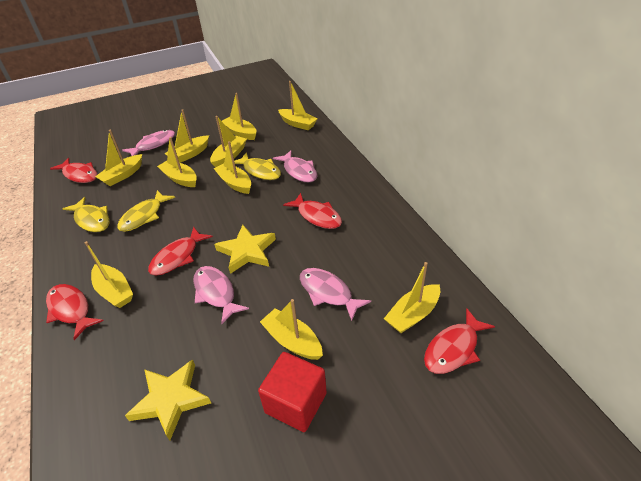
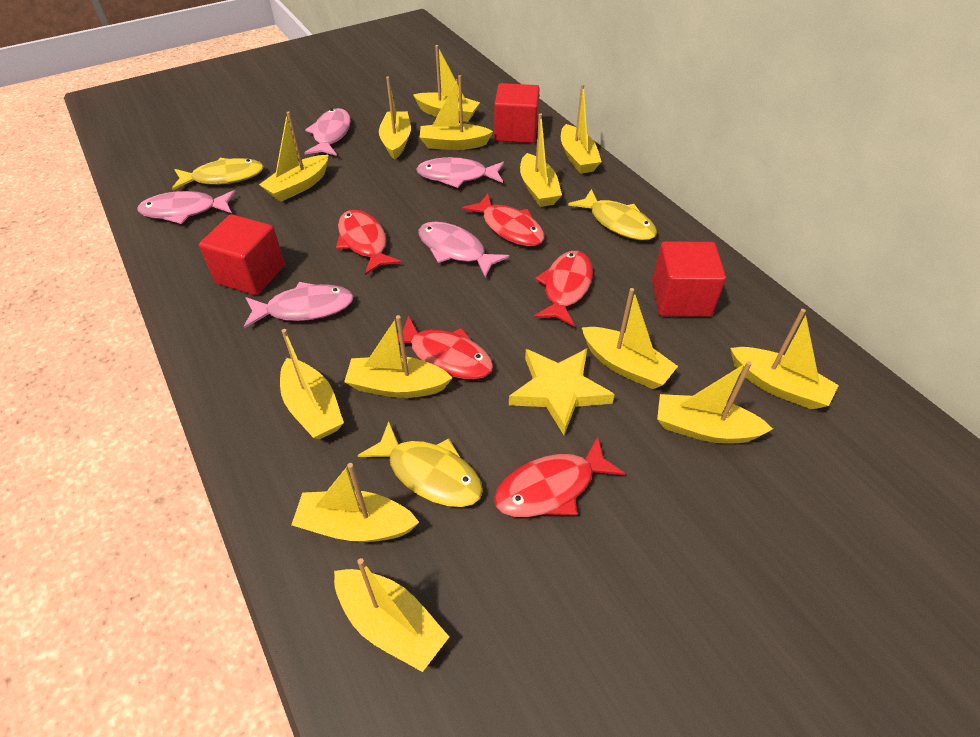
pink fish: [122,130,175,156] [193,266,249,324] [273,151,317,182] [300,268,371,321] = 4 -> [137,190,236,224] [244,282,354,328] [304,108,351,156] [416,157,504,188] [419,222,509,278] = 5
red cube: [258,352,327,432] = 1 -> [199,214,285,295] [494,83,540,143] [652,241,726,317] = 3
yellow boat: [85,241,133,308] [95,130,142,186] [157,137,197,187] [165,110,209,163] [210,116,247,168] [214,141,251,194] [222,93,256,140] [260,299,323,360] [278,81,317,130] [384,262,440,333] = 10 -> [259,111,328,202] [280,329,344,439] [291,463,419,542] [334,558,449,672] [344,315,452,398] [379,77,411,160] [413,45,480,122] [419,75,493,150] [520,113,562,207] [561,84,602,174] [582,288,678,389] [657,361,773,444] [730,309,839,410] = 13
yellow star: [125,359,211,440] [214,225,276,274] = 2 -> [509,348,615,435] = 1

